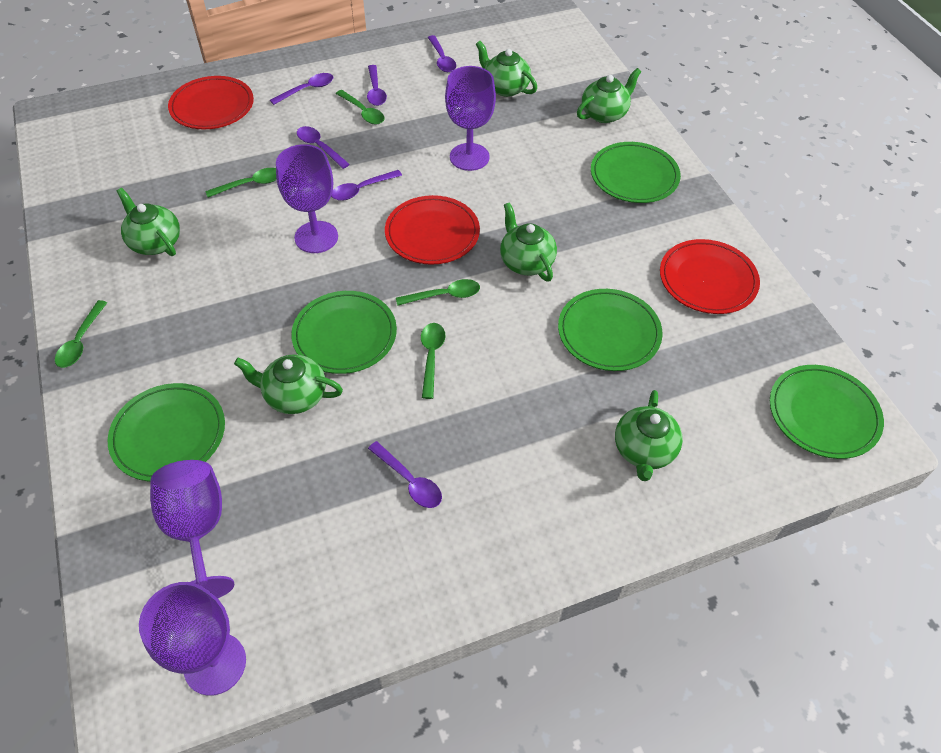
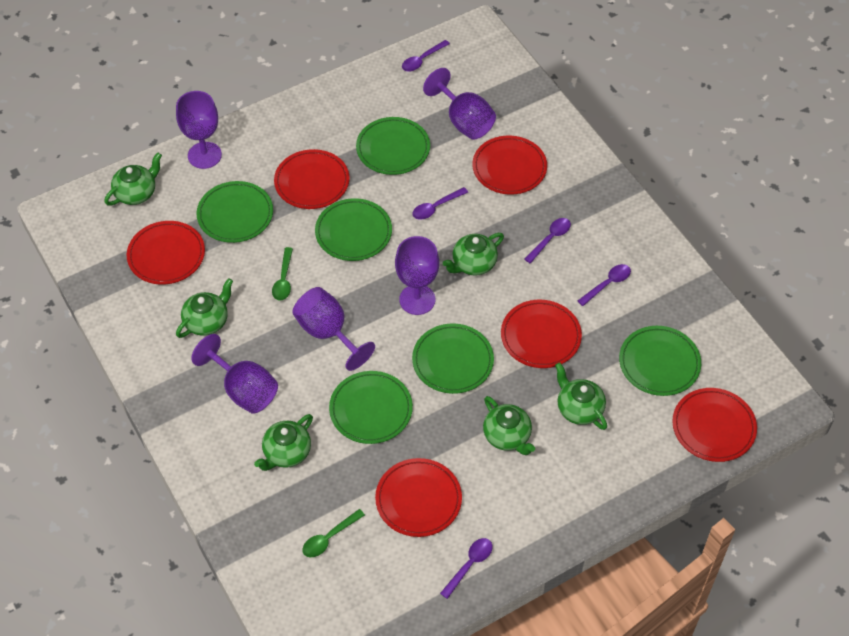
green plate: [108,383,225,481] [291,291,397,374] [558,289,663,371] [591,142,681,203] [770,365,884,459] = 5 -> [197,181,273,243] [315,198,392,261] [329,371,413,444] [356,117,430,175] [412,323,494,394] [619,326,701,396] = 6
green spoon: [55,300,107,368] [205,168,277,198] [336,90,385,125] [396,279,480,306] [421,323,445,399] = 5 -> [272,247,293,301] [302,509,365,557] = 2
purple goblet: [139,582,246,696] [150,460,234,598] [276,144,338,253] [445,66,496,171] = 4 -> [176,91,222,169] [191,334,278,414] [292,287,375,371] [395,236,439,315] [423,68,496,139] = 5
purple spoon: [270,73,333,105] [297,126,350,169] [331,170,402,201] [367,65,387,106] [368,441,442,508] [428,35,456,72] = 6 -> [402,40,450,72] [412,187,468,220] [440,538,492,599] [524,218,571,264] [578,264,631,306] = 5
red plate: [168,76,254,129] [385,195,480,265] [660,239,760,314] = 3 -> [127,221,205,285] [274,149,349,209] [375,458,462,537] [472,136,547,194] [501,300,582,368] [672,388,757,462] = 6

